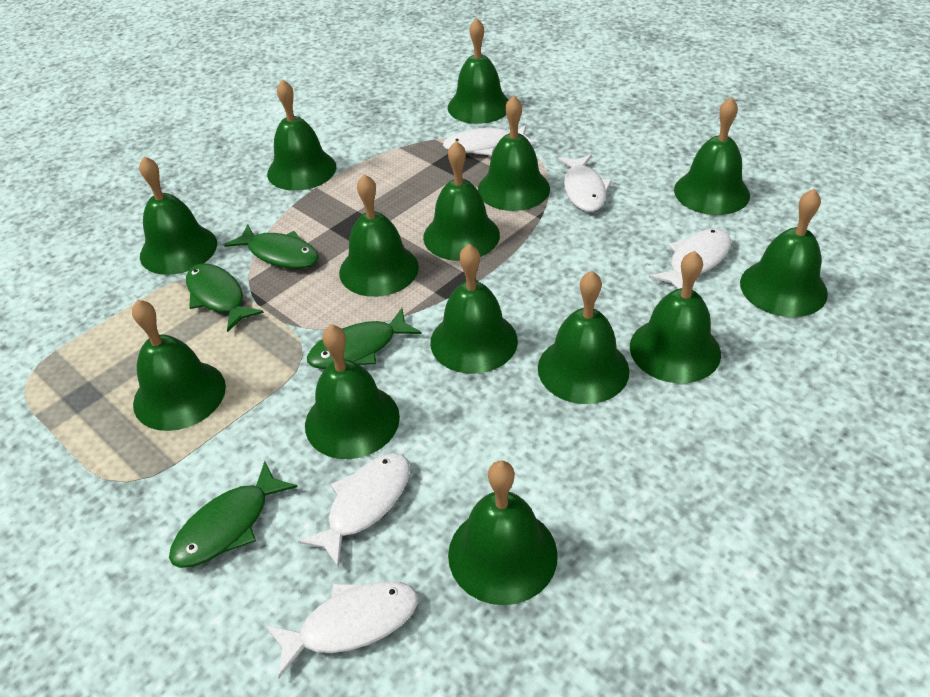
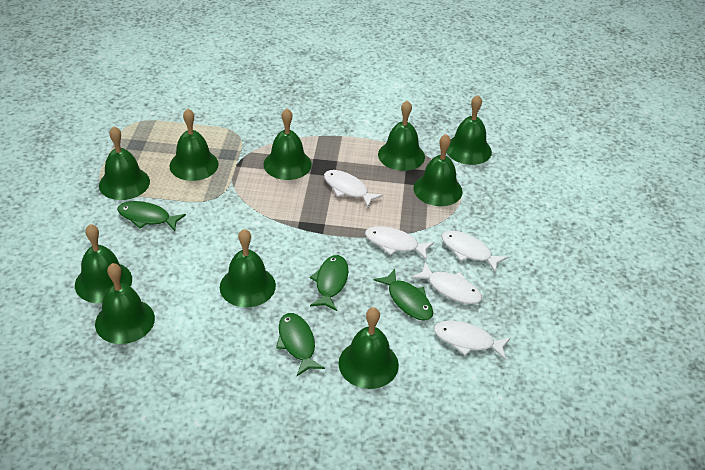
green bell: [132,300,226,431] [139,156,217,275] [267,79,336,191] [305,324,400,459] [339,174,419,297] [423,141,500,261] [430,244,518,374] [448,18,509,124] [448,461,558,605] [478,95,550,211] [538,271,630,404] [630,251,721,384] [674,97,750,215] [740,189,828,317] = 14 -> [75,224,132,303] [95,263,155,344] [99,126,150,200] [170,109,219,181] [220,229,276,307] [264,109,312,180] [339,307,399,389] [378,100,425,171] [413,134,463,206] [446,95,492,165] = 10

